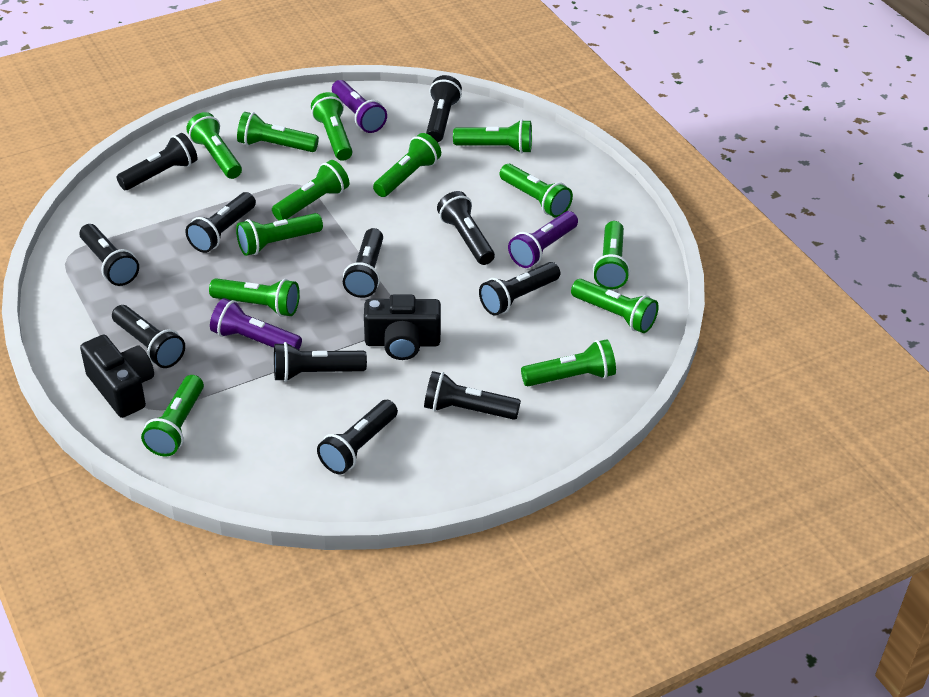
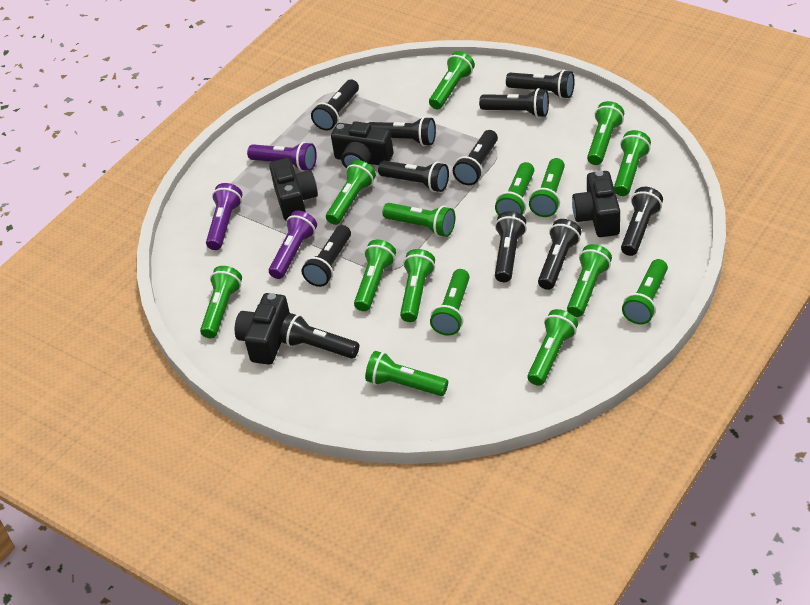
black camera: [80,335,154,418] [364,294,441,360] = 2 -> [235,293,290,365] [269,158,318,221] [331,121,393,168] [572,170,620,237] = 4
green flashlight: [141,375,204,457] [186,112,242,179] [209,278,300,317] [236,213,323,256] [237,112,319,152] [272,160,349,221] [311,92,352,161] [373,133,441,197] [453,119,532,154] [500,164,573,217] [521,339,616,386] [571,279,659,333] [593,221,630,289] = 13 -> [200,266,242,338] [326,160,376,225] [354,240,396,311] [365,351,448,396] [382,203,455,237] [400,249,435,322] [429,51,475,109] [430,269,470,336] [495,162,534,215] [527,309,578,386] [529,158,565,217] [567,244,612,317] [587,101,624,165] [614,130,651,196] [622,259,668,324] = 15

